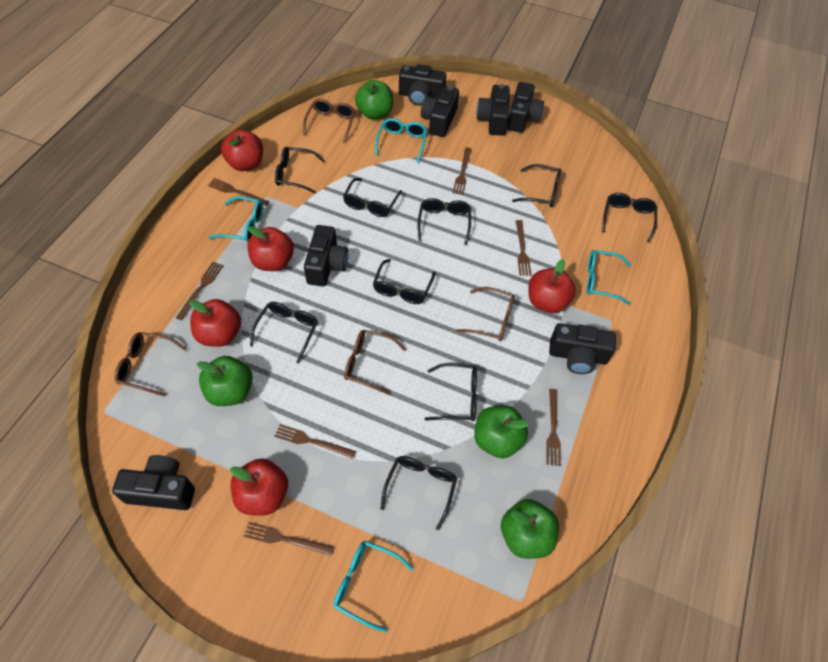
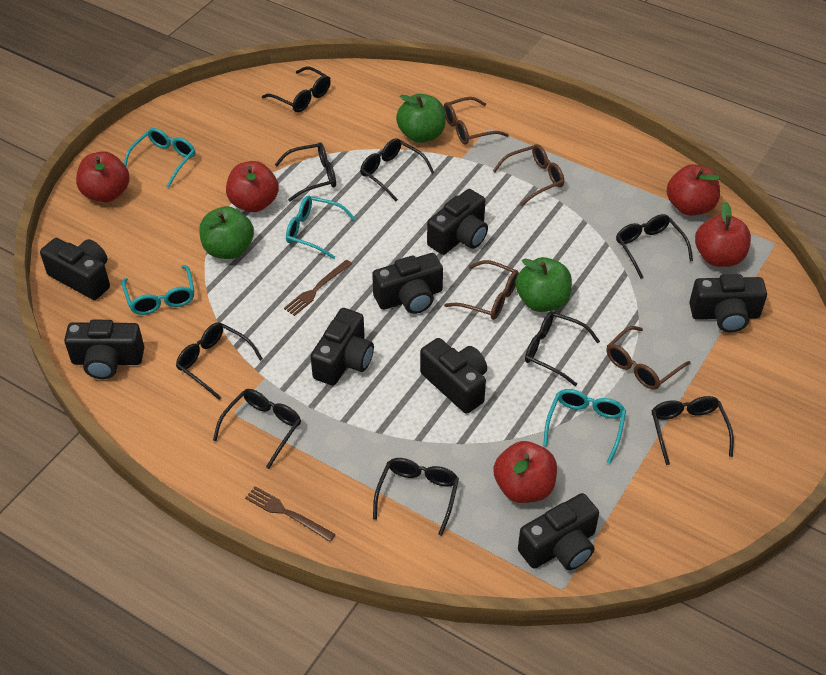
black camera: [112,455,195,510] [304,225,348,286] [399,64,446,106] [421,86,459,137] [476,84,510,136] [507,82,544,133] [549,323,616,374] = 7 -> [40,238,110,300] [64,320,144,379] [311,308,374,386] [372,253,443,314] [420,338,487,414] [427,189,488,255] [518,493,599,570] [689,274,767,332] = 8
brown fork: [176,262,223,320] [208,178,269,206] [244,522,334,556] [274,424,356,459] [453,147,471,195] [516,220,531,276] [546,389,561,466] = 7 -> [245,486,336,542] [284,260,352,316] = 2
green apple: [197,356,253,406] [355,80,393,120] [474,406,529,458] [501,499,559,559] = 4 -> [199,206,254,259] [396,94,446,143] [516,257,572,312] = 3

